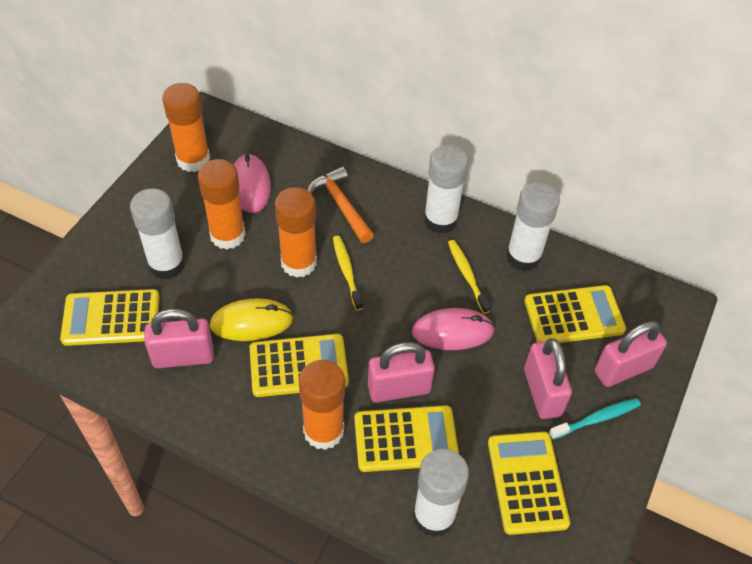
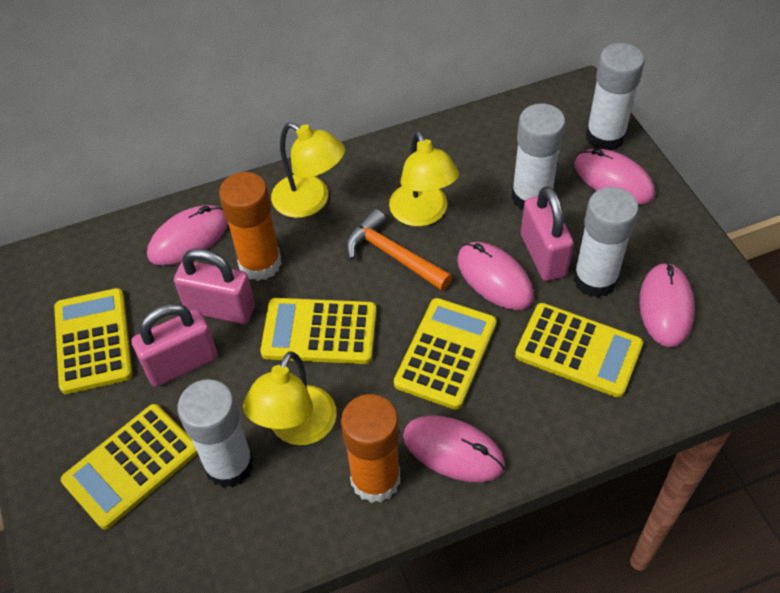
orange glue stick: [162,83,210,172] [198,159,246,250] [275,187,317,278] [299,360,345,450] = 4 -> [219,172,282,281] [341,394,400,503] = 2
pink mouse: [234,154,271,213] [412,308,495,350] = 2 -> [147,205,228,266] [403,416,505,482] [457,242,534,310] [574,148,655,205] [639,262,695,347] = 5
pink padlock: [144,309,214,368] [368,342,435,402] [524,338,572,419] [595,321,667,387] = 4 -> [131,303,218,387] [174,248,255,324] [521,186,574,281] = 3
turquoise toothbrush: [549,398,641,440] = 1 -> none = 0
yellow lamp: none = 0 -> [243,352,337,445] [271,122,345,218] [389,131,459,227] = 3
yellow mouse: [210,298,293,341] = 1 -> none = 0
yellow toothbrush: [333,236,363,310] [448,240,491,314] = 2 -> none = 0

